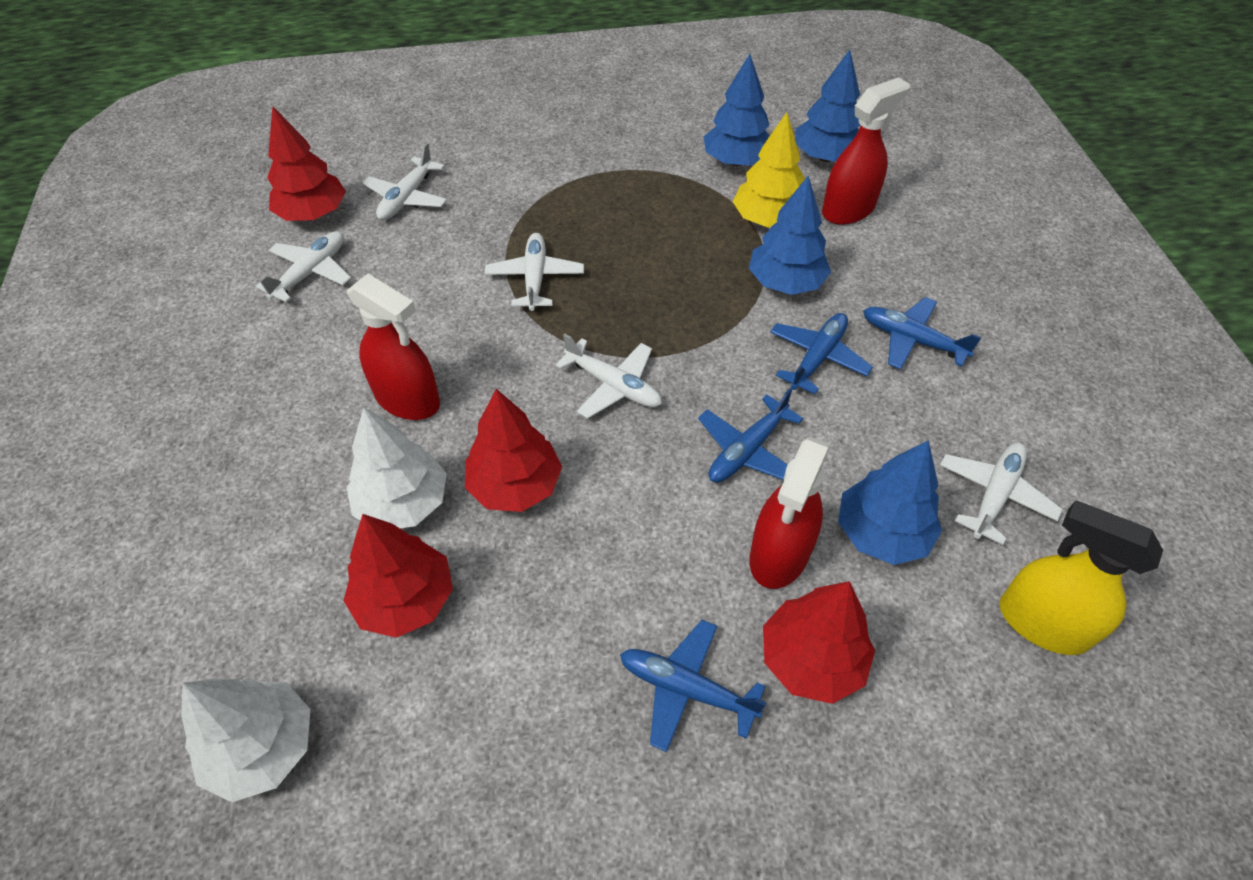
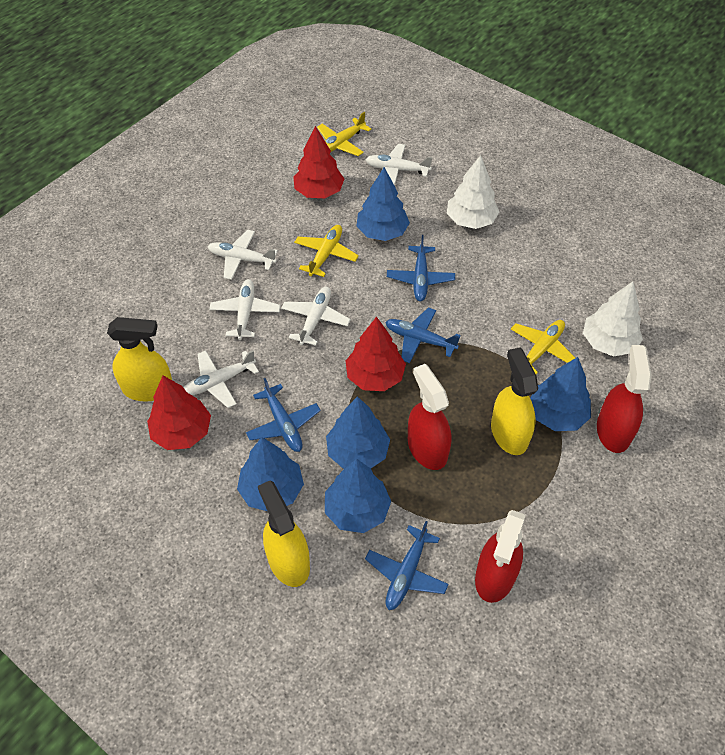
blue tree: [703,54,769,166] [749,175,831,295] [795,50,861,162] [838,440,942,565] = 4 -> [237,437,304,511] [325,459,391,533] [326,396,390,469] [356,167,410,241] [530,357,591,431] = 5
red tree: [267,106,346,221] [343,514,453,638] [465,389,562,512] [763,581,875,704] = 4 -> [147,376,211,450] [293,126,344,198] [346,316,406,391] = 3
yellow plane: none = 0 -> [294,225,359,277] [317,112,371,156] [511,320,575,374] = 3
yellow spray bottle: [999,500,1163,655] = 1 -> [107,317,172,401] [258,480,310,587] [491,347,538,455] = 3
yellow tree: [733,112,805,227] = 1 -> none = 0

